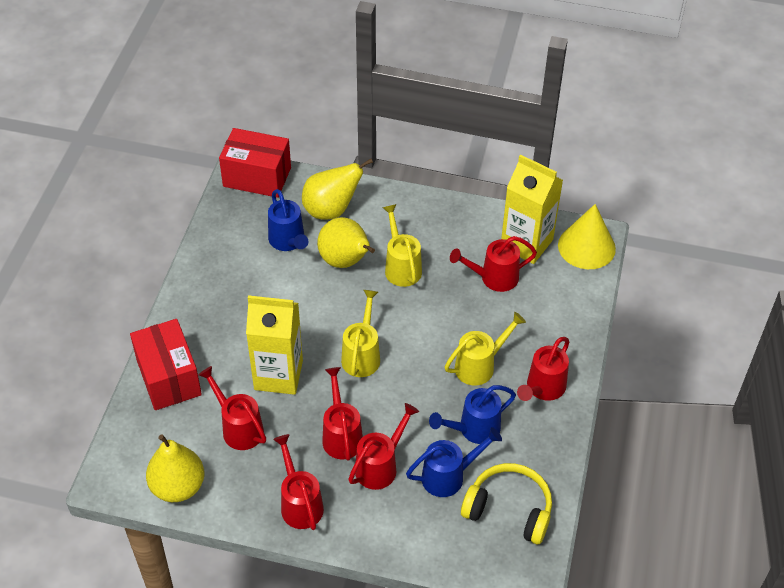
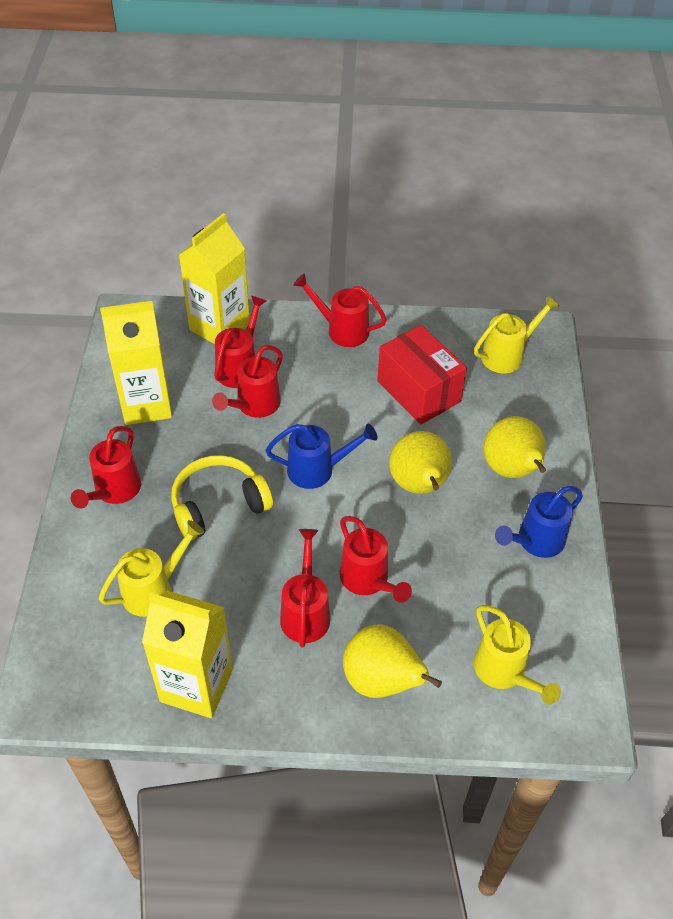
blue watering can: [268,189,308,251] [406,427,502,497] [429,385,516,444] = 3 -> [266,424,377,489] [495,486,583,558] = 2
red box: [130,319,202,410] [219,128,291,198] = 2 -> [377,325,467,424] = 1
yellow carton: [246,295,303,395] [501,155,563,264] = 2 -> [100,301,172,425] [142,590,233,718] [179,213,250,344] = 3
yellow cone: [558,204,616,269] = 1 -> none = 0

